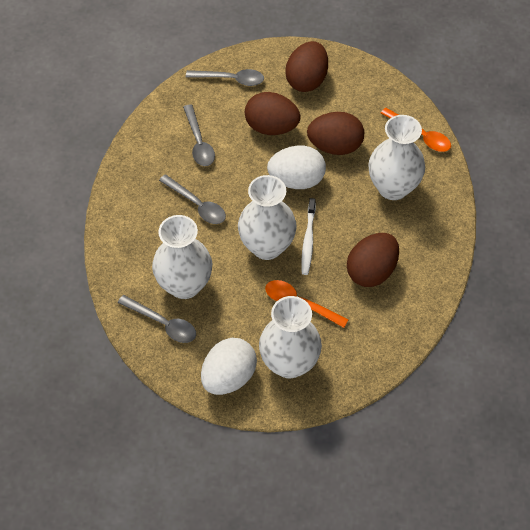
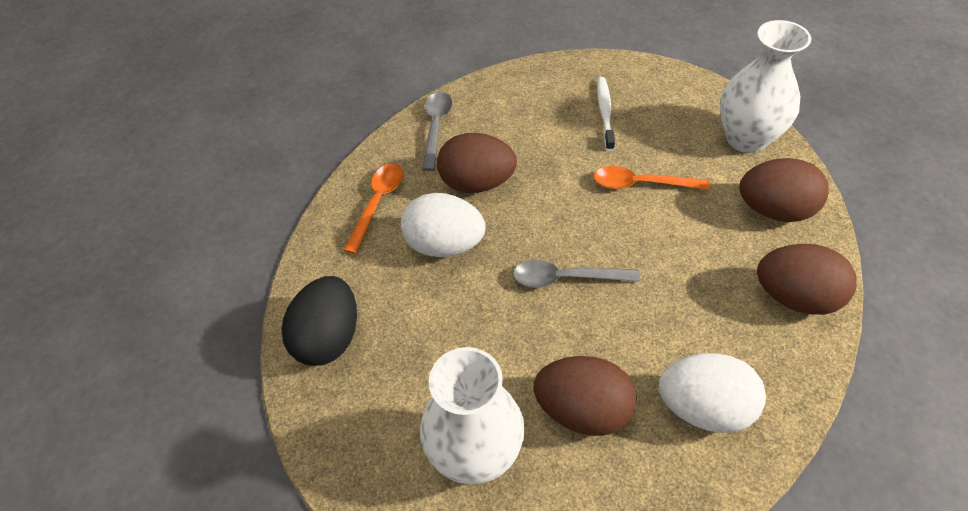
black egg: none = 0 -> [281,276,357,366] = 1
grey spoon: [118,295,196,343] [159,174,226,224] [183,104,215,166] [186,69,264,86] = 4 -> [422,92,452,171] [513,260,640,288] = 2
white vase: [152,215,212,299] [238,175,297,260] [259,296,322,378] [368,115,425,200] = 4 -> [420,347,525,484] [720,20,811,153] = 2

